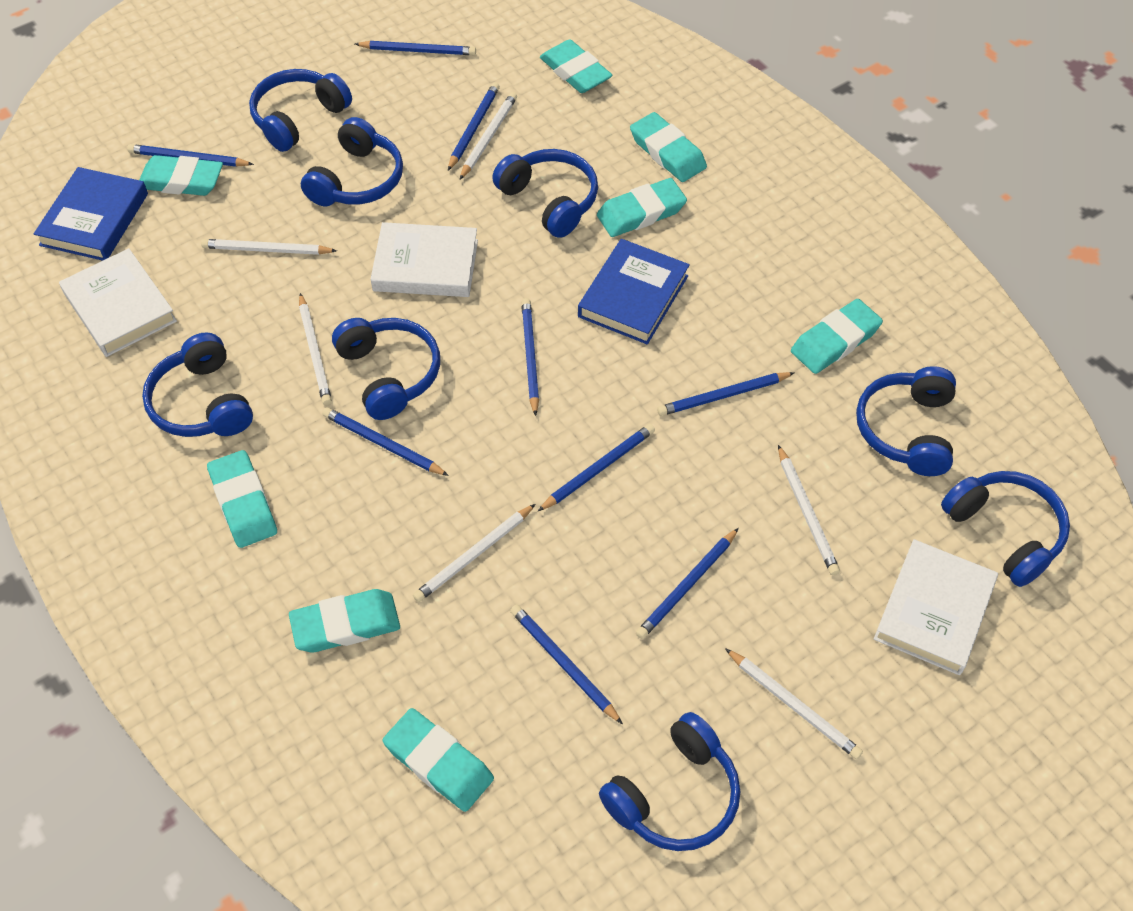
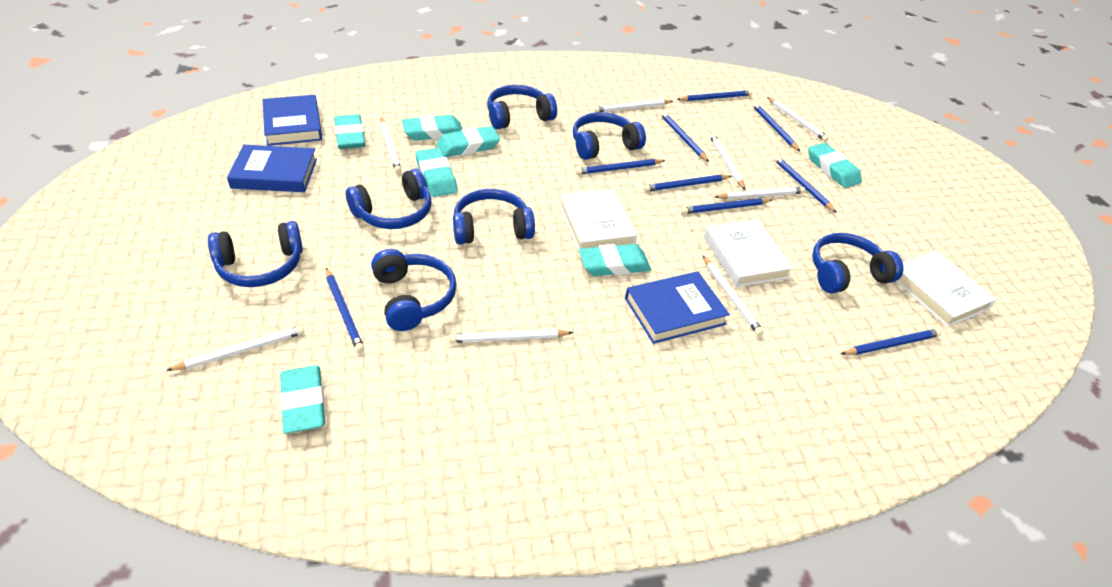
blue book: [34,167,148,261] [578,239,690,344] = 2 -> [227,145,317,192] [263,95,322,146] [625,271,730,344] = 3
blue headphones: [142,332,253,437] [249,69,352,152] [301,117,403,206] [332,318,440,420] [492,149,598,238] [599,712,740,851] [856,366,956,476] [941,471,1070,587] = 8 -> [208,221,303,287] [346,169,431,229] [371,249,457,331] [453,189,535,244] [487,85,557,129] [573,112,646,160] [812,233,904,293] = 7
turquoise eraser: [139,155,223,196] [207,450,277,548] [289,589,400,652] [383,708,494,812] [540,39,612,93] [597,178,687,237] [630,112,707,182] [791,299,883,374] = 8 -> [280,365,325,434] [334,114,365,149] [402,115,463,141] [415,148,458,197] [436,126,500,157] [579,244,651,276] [808,143,862,188] = 7
white pencil: [201,239,337,255] [299,293,332,405] [413,504,535,602] [460,92,517,179] [725,648,863,759] [778,445,840,575] = 6 -> [166,326,305,371] [380,118,401,173] [449,329,573,343] [594,99,673,113] [703,256,764,336] [710,134,745,190] [715,187,805,199] [767,97,829,141] = 8

